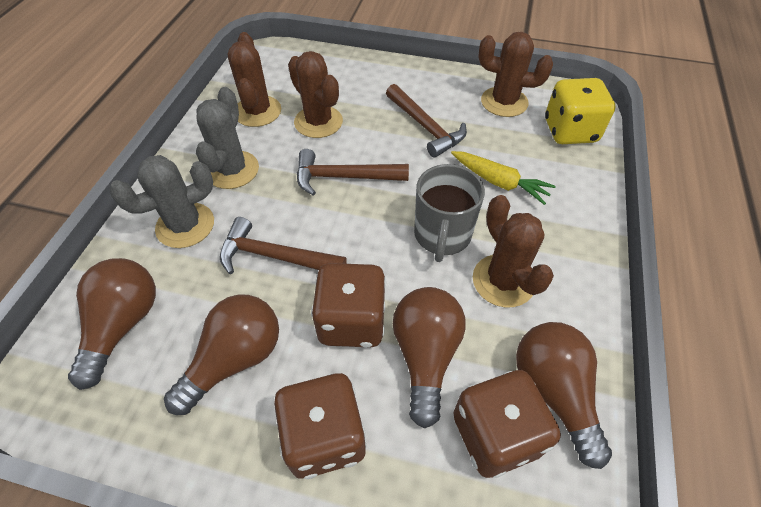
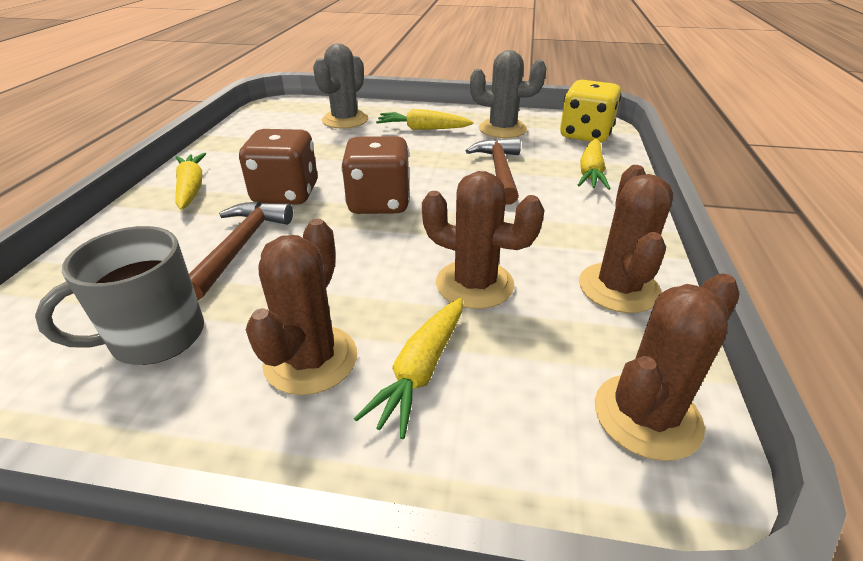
brown dice: [274,373,367,479] [311,263,386,348] [454,370,561,478] = 3 -> [239,129,318,205] [341,136,410,214] = 2
brown hammer: [220,217,347,274] [297,149,409,196] [386,84,467,158] = 3 -> [189,201,293,300] [466,138,521,205] = 2
brown light bulb: [68,258,156,390] [164,295,279,415] [393,287,466,428] [516,322,612,469] = 4 -> none = 0
yellow carrot: [451,151,556,205] = 1 -> [175,153,206,210] [354,298,463,439] [376,109,474,130] [578,139,611,190] = 4

